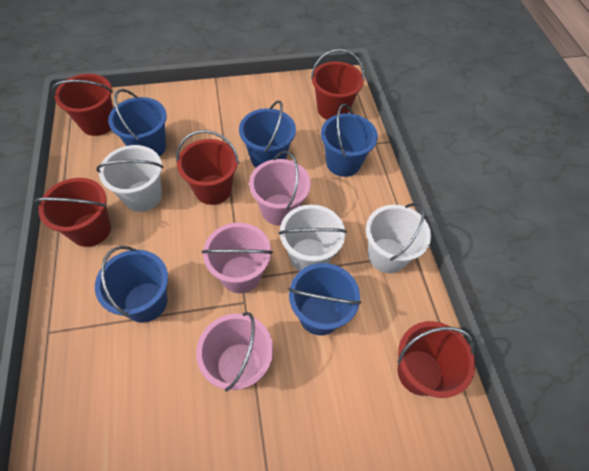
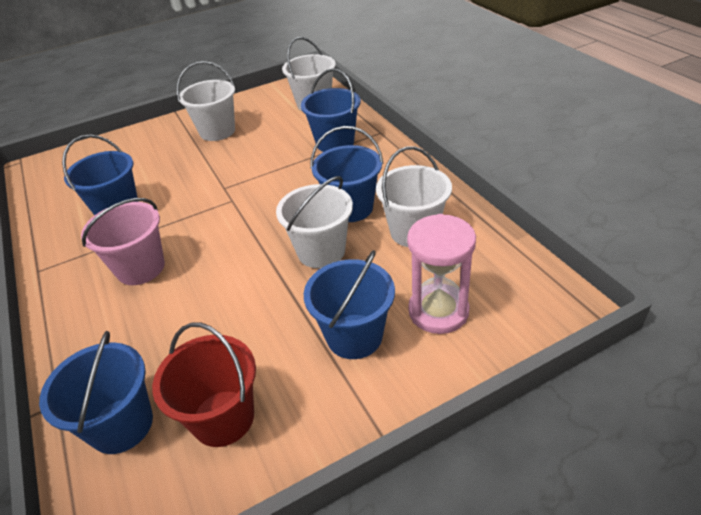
pink bucket: [196,312,273,392] [201,223,273,293] [249,151,311,226] = 3 -> [81,198,165,285] = 1
pink hourglass: none = 0 -> [407,214,476,334] = 1
red bucket: [34,178,111,247] [51,74,113,136] [176,130,239,205] [311,49,365,120] [398,321,475,398] = 5 -> [152,322,256,447] = 1
white bucket: [96,145,163,212] [278,205,347,271] [366,203,431,273] = 3 -> [177,61,235,141] [276,176,353,268] [282,37,336,112] [376,146,452,247] = 4

